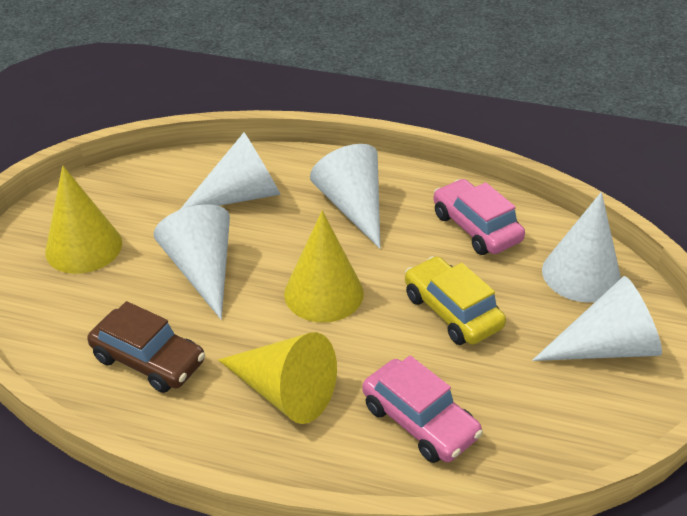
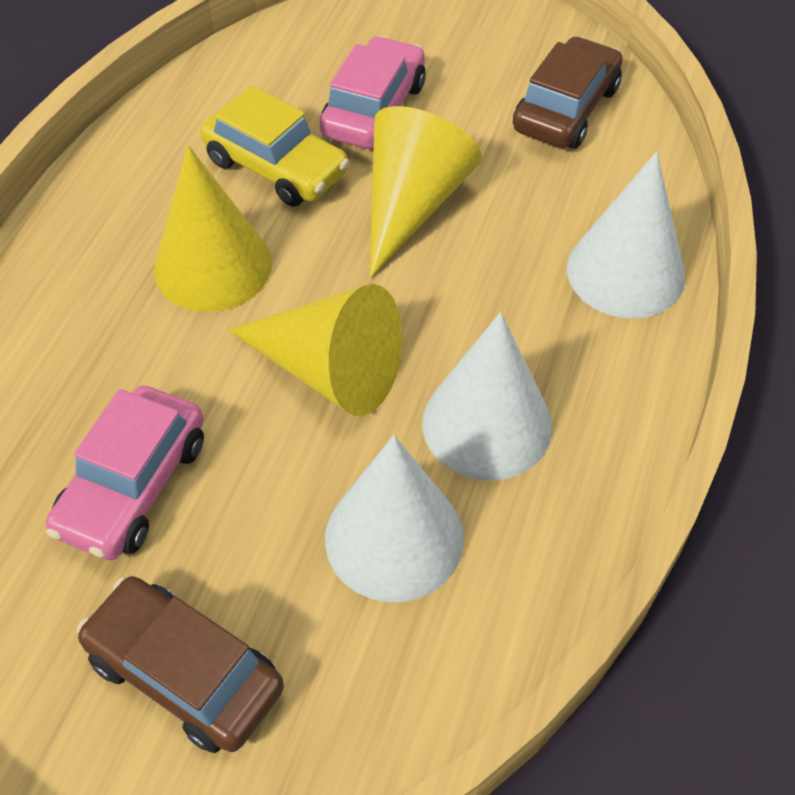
brown car: [87,301,205,393] = 1 -> [77,576,284,753] [513,36,623,149] = 2
white cone: [154,204,230,320] [180,132,281,210] [310,144,381,249] [532,276,662,361] [542,192,621,303] = 5 -> [325,435,464,602] [422,312,552,480] [567,151,685,319] = 3

